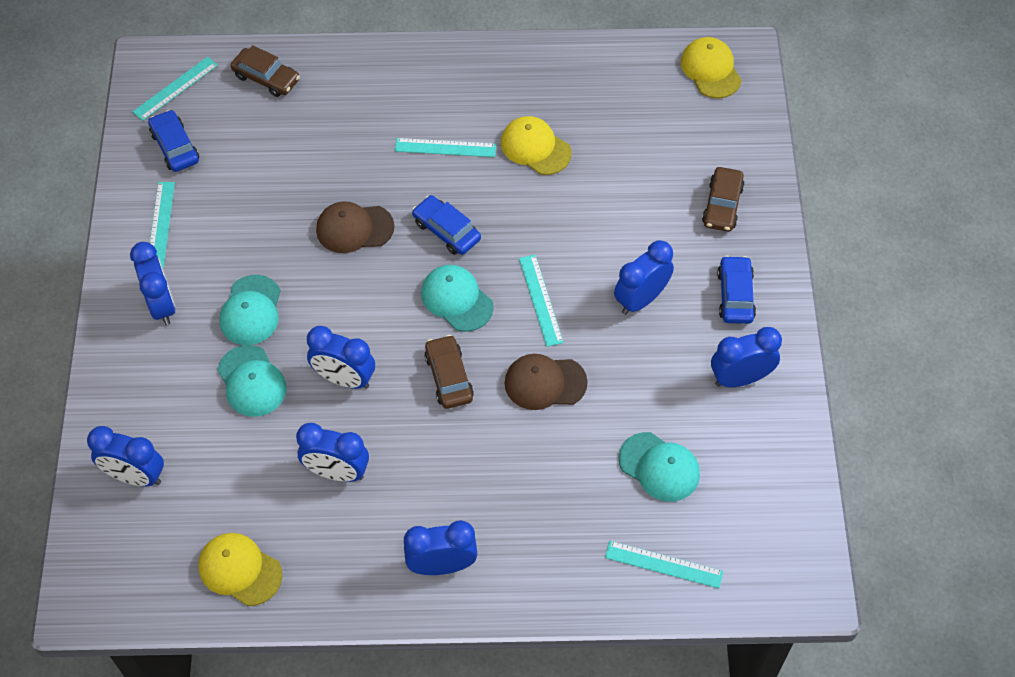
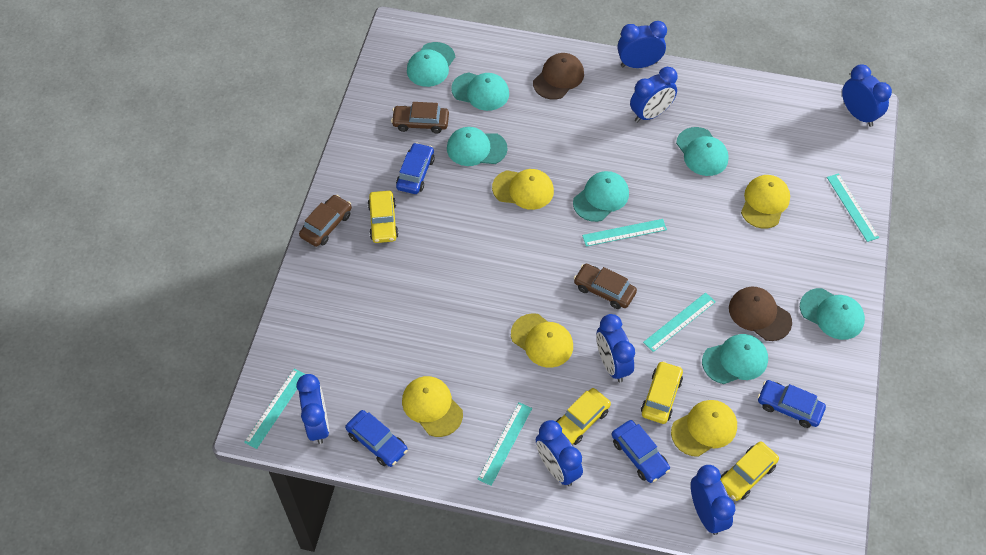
blue car: [148,110,199,172] [412,195,481,255] [717,256,756,324] = 3 -> [345,410,408,467] [396,143,435,194] [612,420,670,483] [758,380,826,428] = 4
turquoise cap: [218,345,287,417] [219,275,281,345] [421,265,494,332] [618,432,700,502] = 4 -> [407,42,455,87] [447,127,508,166] [451,73,509,111] [573,171,629,222] [676,127,729,176] [702,334,768,384] [800,288,865,340] = 7
yellow cap: [198,533,282,606] [501,116,571,175] [681,37,742,98] = 3 -> [402,376,463,437] [492,169,554,210] [511,313,573,368] [671,400,737,457] [741,175,790,229] = 5
yellow car: none = 0 -> [368,191,399,243] [555,388,611,445] [641,361,683,424] [720,441,779,501] = 4

